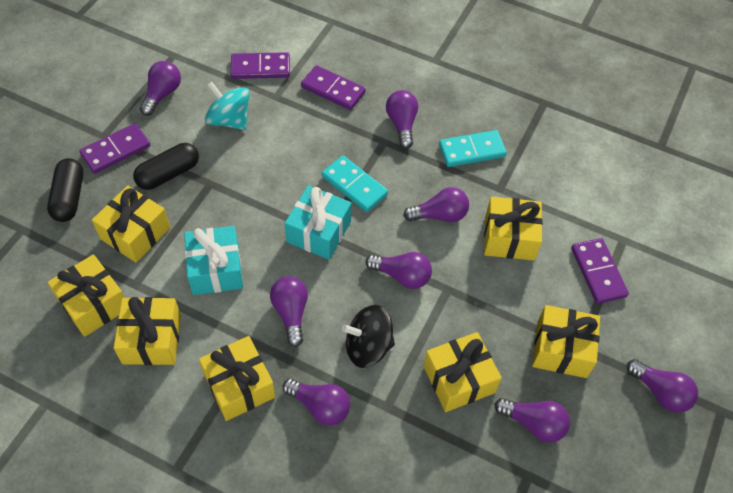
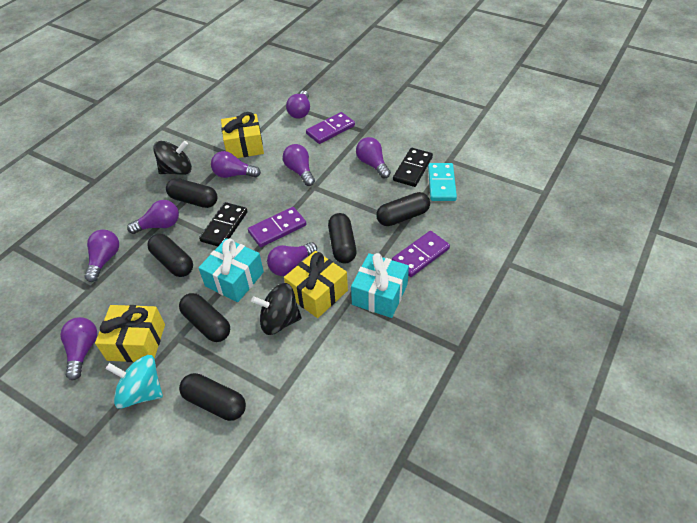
black capsule: [47,158,83,222] [133,143,199,190] = 2 -> [147,234,193,277] [166,178,218,208] [179,293,230,342] [179,373,246,421] [328,213,357,263] [376,192,430,226] = 6
black domino: none = 0 -> [199,202,248,246] [393,148,433,187] = 2
black spinning top: [342,305,395,368] = 1 -> [153,141,192,175] [251,283,302,335] = 2
purple domino: [79,123,150,174] [230,52,290,79] [301,65,366,110] [571,238,629,304] = 4 -> [248,207,306,247] [306,112,355,144] [392,231,450,277] = 3
turquoise domino: [322,155,388,212] [439,130,507,167] = 2 -> [428,163,457,201] = 1
yellow gift: [47,254,125,337] [92,186,170,262] [114,297,181,365] [199,336,275,421] [423,332,502,412] [484,197,543,260] [532,305,600,378] = 7 -> [95,305,165,362] [221,112,264,158] [284,251,348,318] = 3

